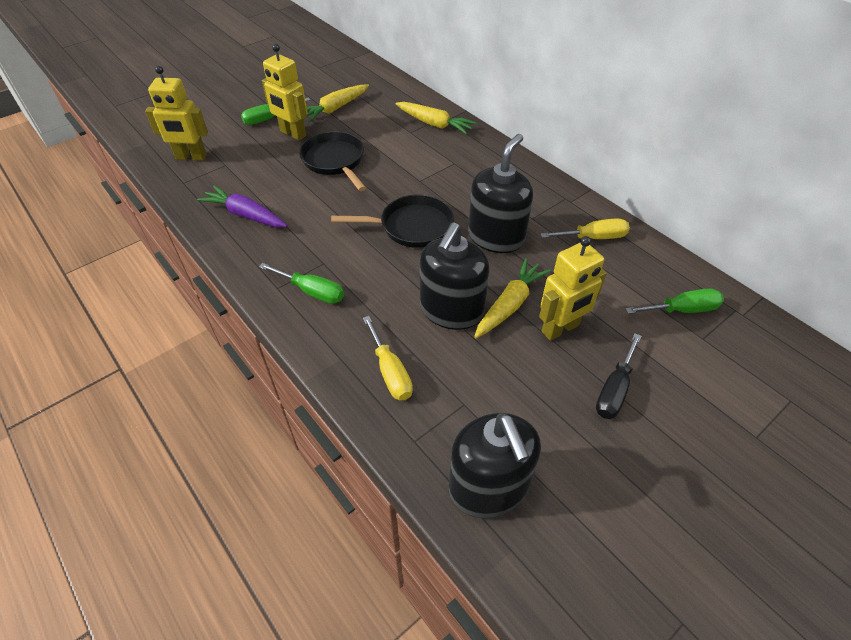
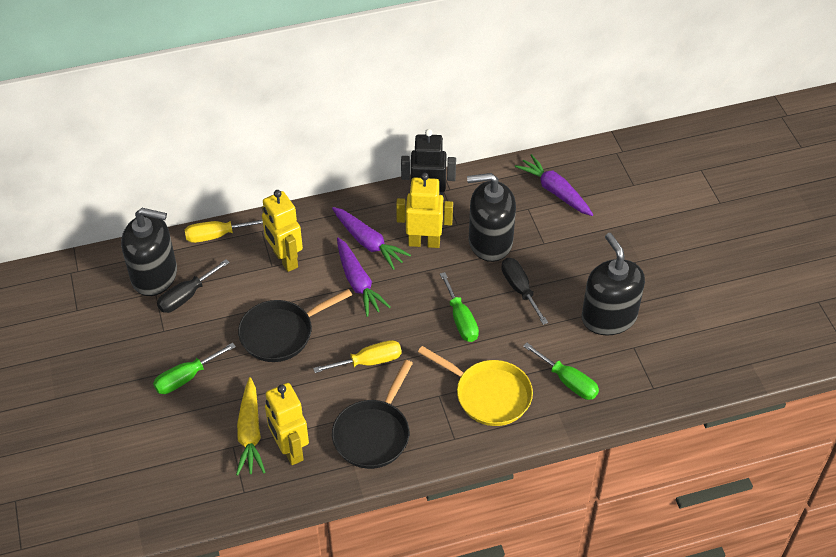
black robot: none = 0 -> [401,129,456,197] = 1
black screwdriver: [596,333,641,419] = 1 -> [157,259,230,313] [501,258,548,325] = 2
purple carrot: [197,186,287,227] = 1 -> [332,207,411,270] [337,238,391,317] [515,154,593,216] = 3
yellow carrot: [307,85,369,123] [395,102,477,134] [474,258,551,338] = 3 -> [236,377,265,476] = 1
yellow pan: none = 0 -> [418,346,533,426] = 1

